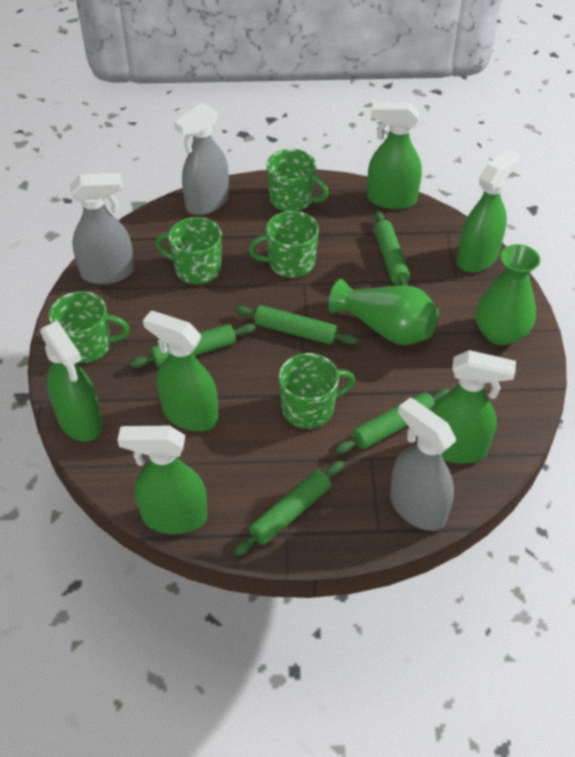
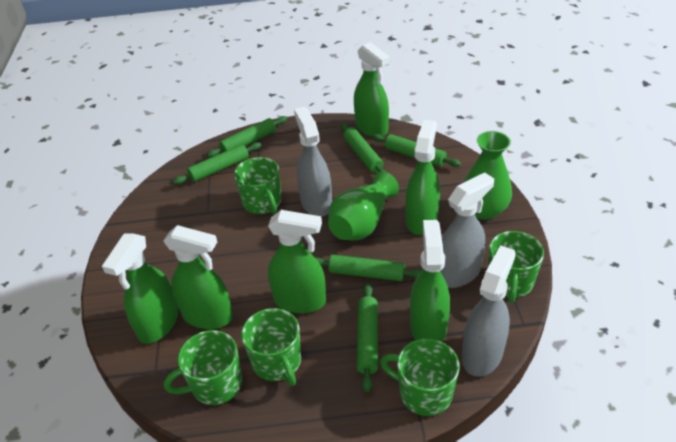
green rolling pin: [130,323,256,368] [234,460,344,556] [235,305,358,345] [335,388,450,454] [374,211,410,286] = 5 -> [173,142,261,185] [207,116,287,158] [315,255,422,281] [341,123,386,173] [357,283,378,392] [372,134,461,167] = 6

